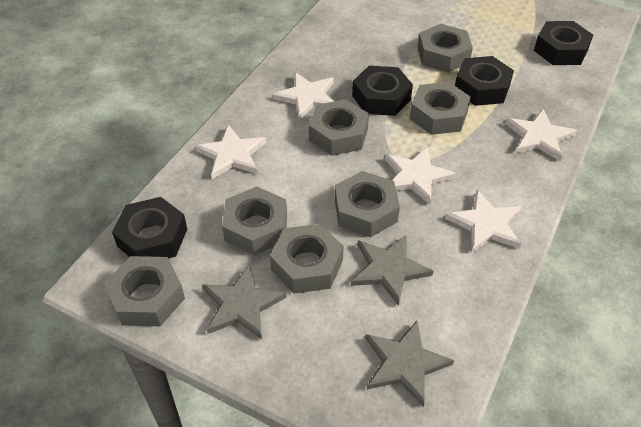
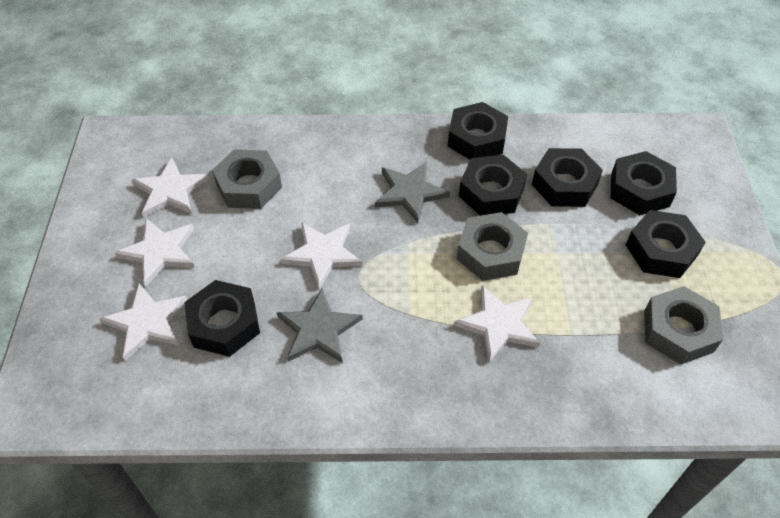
black nut: [112,197,187,258] [352,66,413,116] [455,56,514,106] [534,21,593,65] = 4 -> [184,280,260,357] [448,102,508,160] [459,155,527,216] [532,148,603,207] [610,151,677,215] [626,210,705,278] = 6
grey nut: [104,256,185,326] [222,187,287,255] [270,224,344,294] [309,99,369,156] [335,171,400,238] [410,82,471,135] [418,24,473,73] = 7 -> [212,149,282,209] [457,212,528,281] [644,286,723,365] = 3
grey star: [202,264,287,340] [351,235,433,306] [365,321,454,407] = 3 -> [277,288,363,363] [375,162,450,223] = 2

